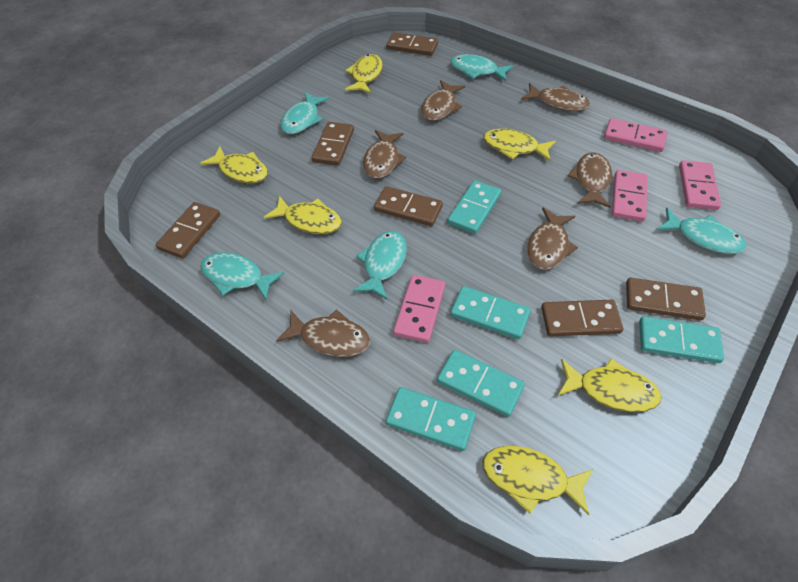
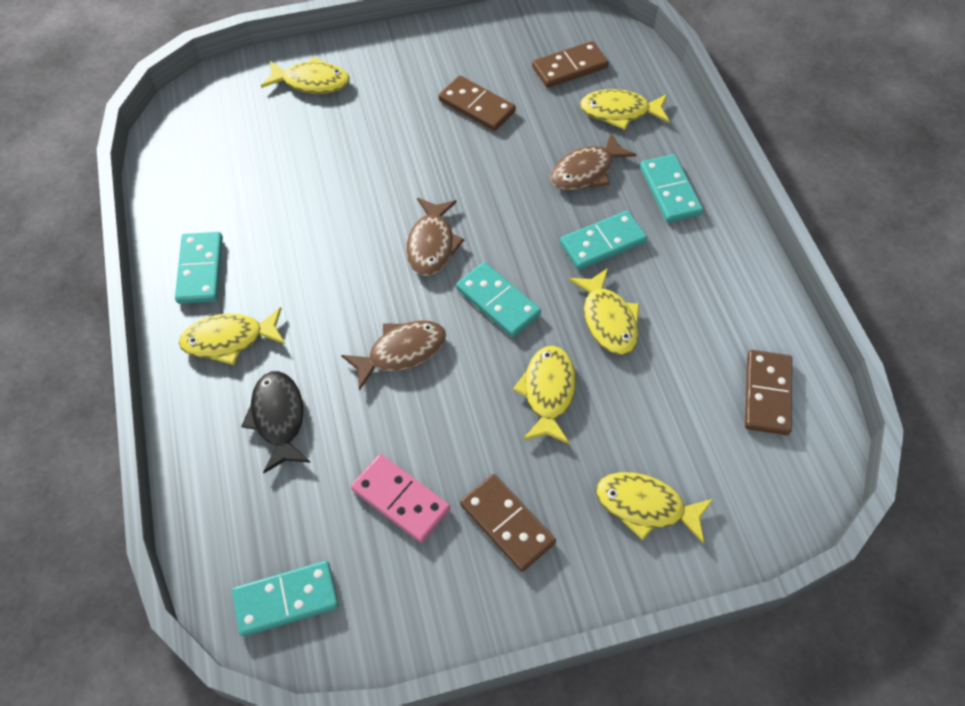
black fish: none = 0 -> [241,371,311,473] = 1
brown domino: [155,202,220,258] [312,122,354,166] [374,186,443,226] [386,32,438,56] [541,300,623,336] [626,278,706,320] = 6 -> [439,76,516,131] [460,474,556,572] [532,41,609,88] [745,350,792,435] = 4
brown fish: [276,309,370,357] [363,130,406,179] [421,80,465,121] [521,83,590,111] [527,208,578,270] [568,152,612,208] = 6 -> [341,321,446,391] [406,198,464,276] [550,132,637,191] = 3
pink domino: [393,275,445,343] [604,118,668,152] [612,170,647,222] [679,160,721,210] = 4 -> [351,454,450,543] = 1
turquoise fish: [200,252,284,300] [280,92,329,134] [353,231,407,300] [450,54,513,81] [657,207,746,254] = 5 -> none = 0

